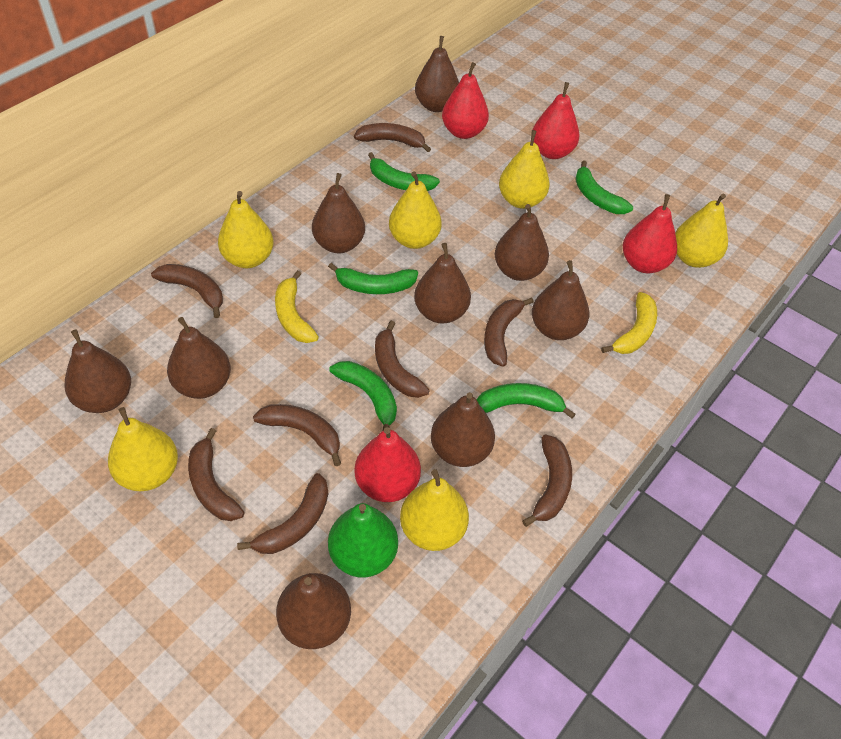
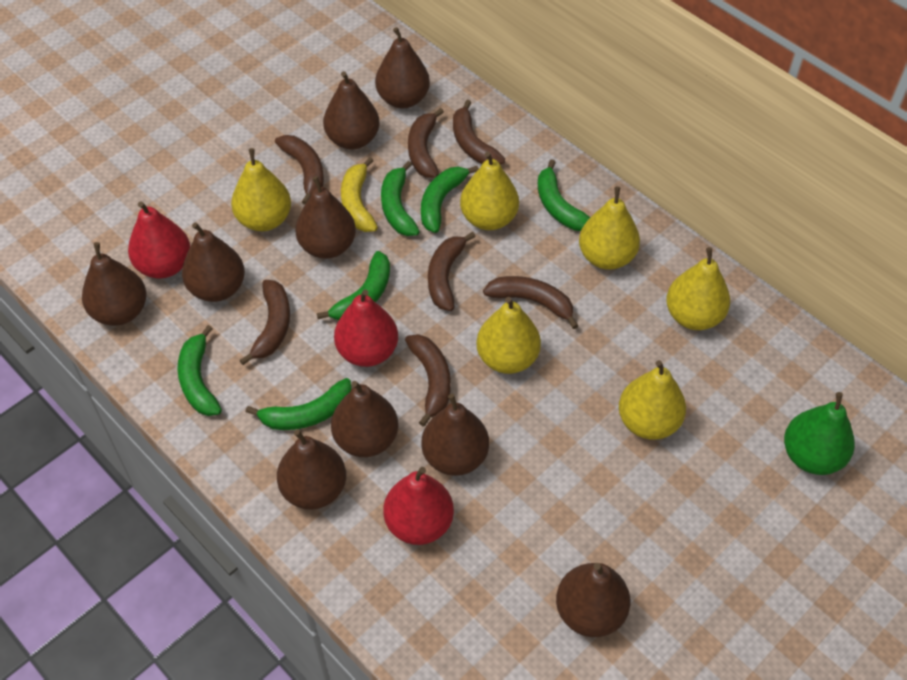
brown banana: [151,264,223,318] [188,428,244,521] [237,473,328,554] [253,404,341,466] [354,123,431,152] [375,321,430,398] [484,297,534,367] [522,435,572,527] = 8 -> [239,280,290,365] [275,135,324,205] [405,334,451,427] [408,108,444,178] [428,232,476,311] [453,100,505,165] [483,276,579,329] = 7
green banana: [328,263,418,294] [329,361,397,431] [368,152,440,191] [476,383,575,418] [575,161,633,214] = 5 -> [177,325,222,416] [246,378,352,430] [317,251,390,320] [381,161,420,236] [421,166,479,233] [538,159,590,231] = 6
red pear: [354,427,421,502] [442,62,489,139] [533,82,580,159] [623,194,677,273] = 4 -> [128,201,190,279] [334,290,398,367] [384,467,454,545] = 3
yellow banana: [275,270,319,343] [601,292,657,354] = 2 -> [341,157,378,232] = 1

